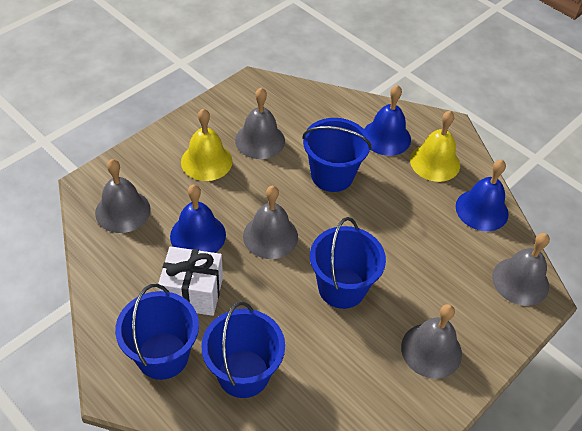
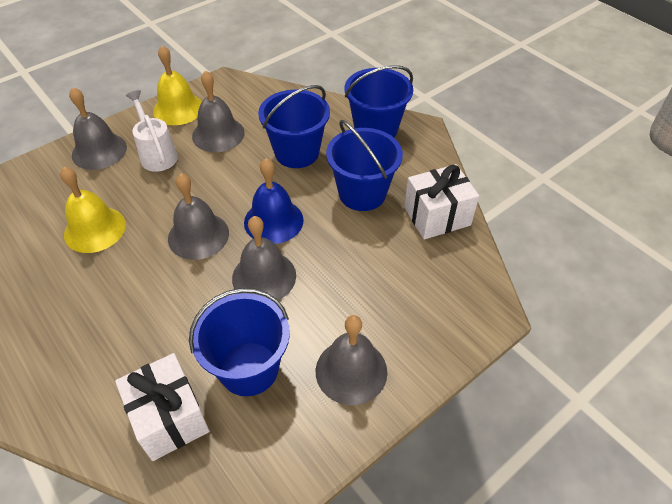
blue bell: [170,185,226,253] [364,85,411,156] [456,160,509,231] = 3 -> [244,158,304,244] = 1
white gift: [158,246,223,316] = 1 -> [115,353,209,461] [404,164,479,240] = 2
white watering can: none = 0 -> [126,90,178,172] = 1

